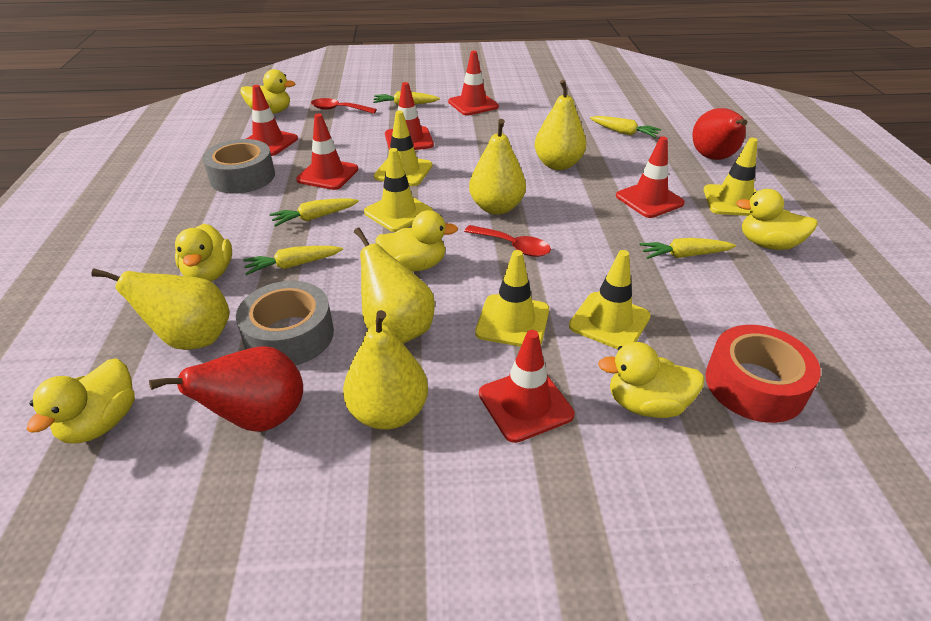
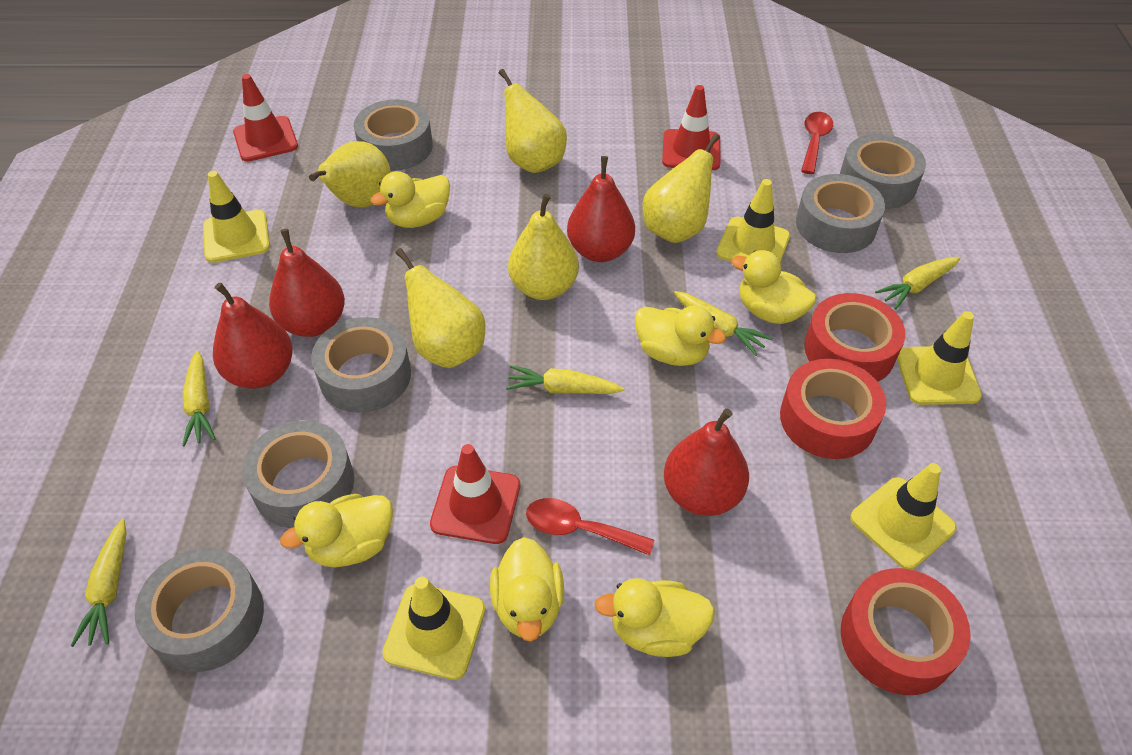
grey tape: [203,139,275,194] [236,281,334,366] = 2 -> [134,548,264,672] [242,420,354,528] [311,317,411,413] [354,99,433,171] [796,174,885,253] [840,134,926,209] = 6
red pear: [149,346,303,432] [692,108,747,160] = 2 -> [213,282,293,389] [269,229,345,337] [567,156,635,262] [664,408,749,516] = 4
red tape: [705,325,821,423] = 1 -> [780,359,886,459] [804,293,905,382] [841,568,971,695] = 3
red traffic cone: [246,85,298,156] [296,114,358,190] [385,82,434,150] [448,51,499,115] [479,330,574,443] [616,136,685,218] = 6 -> [233,74,298,162] [430,444,520,544] [662,85,721,170] = 3

